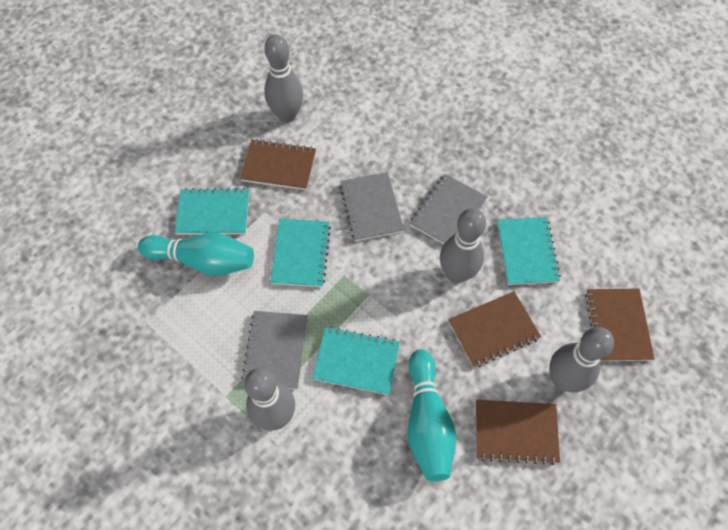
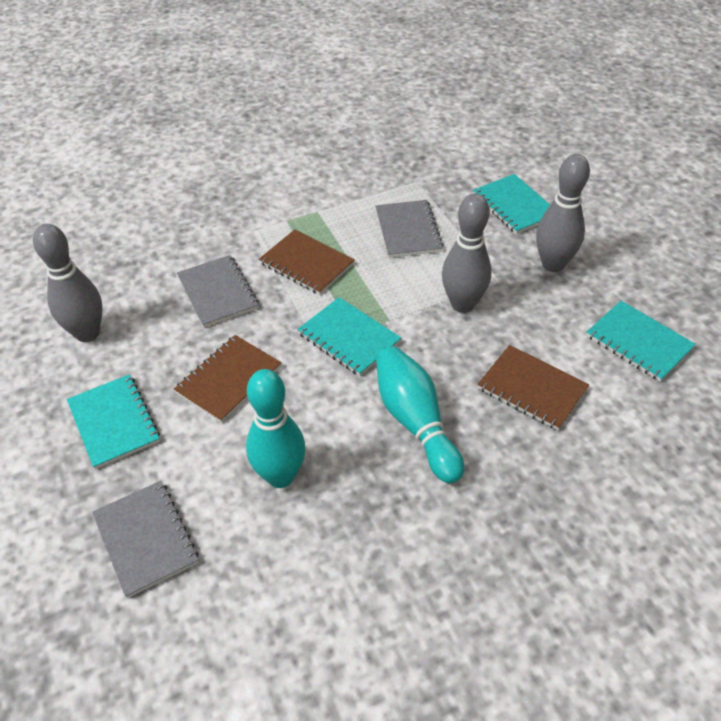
brown notebook: [240,139,316,190] [448,291,541,368] [476,400,560,465] [585,289,655,361] = 4 -> [174,335,282,423] [259,229,355,295] [477,345,589,430] = 3
grey bowling pin: [244,368,295,431] [264,34,303,123] [440,208,486,283] [549,327,614,392] = 4 -> [33,224,102,342] [442,194,491,313] [536,154,590,272] = 3

